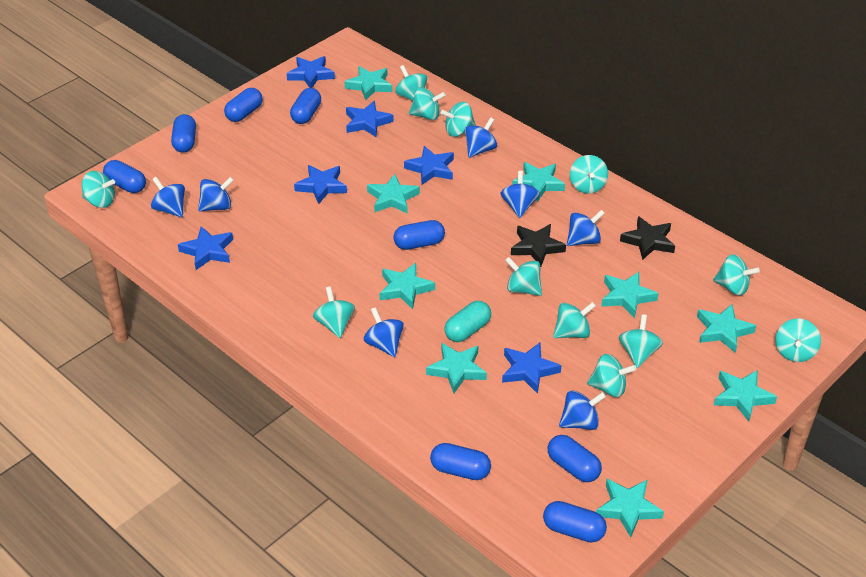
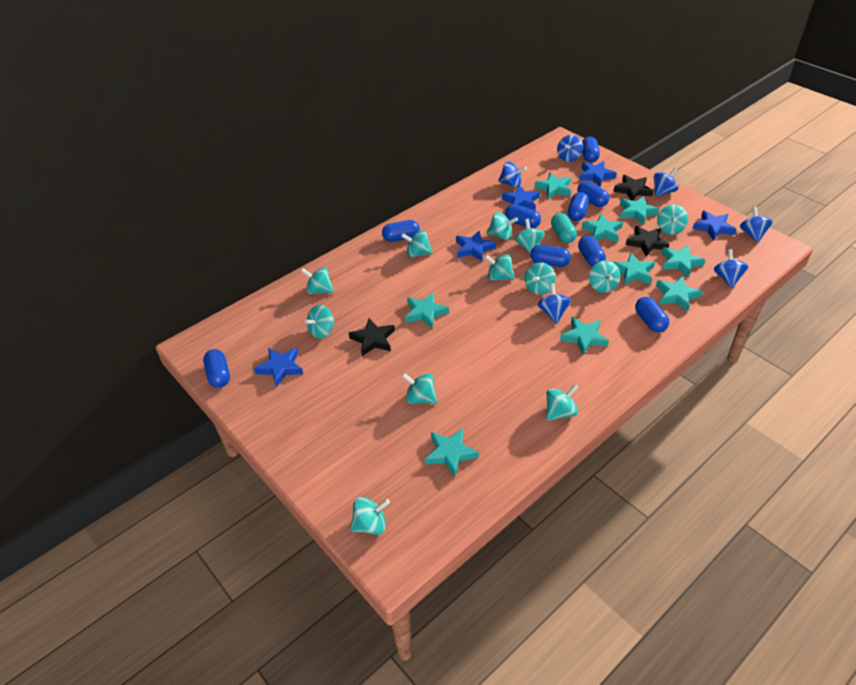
black star: [511,224,566,267] [620,216,675,260] = 2 -> [349,318,395,356] [613,175,653,201] [626,226,669,257] = 3
blue capsule: [103,160,146,193] [171,114,196,153] [224,88,263,122] [290,88,321,124] [393,220,445,250] [430,443,491,480] [543,501,607,543] [547,435,602,482] = 8 -> [203,349,230,388] [382,220,420,242] [505,204,541,228] [530,245,571,267] [568,192,589,221] [577,181,609,207] [578,235,606,267] [582,136,600,163] [635,297,669,332] = 9
blue spinning top: [151,177,185,217] [198,177,234,212] [363,307,404,357] [465,117,497,158] [500,171,540,218] [559,390,606,430] [567,210,605,246] = 7 -> [498,162,527,188] [538,283,571,324] [557,135,583,162] [654,167,679,197] [714,249,749,288] [740,207,773,243] = 6
blue star: [178,226,233,270] [287,56,335,88] [294,165,347,204] [346,101,394,137] [404,146,454,185] [502,343,562,394] = 6 -> [254,348,303,387] [456,231,496,261] [502,185,540,210] [579,161,617,187] [692,211,737,240] = 5

